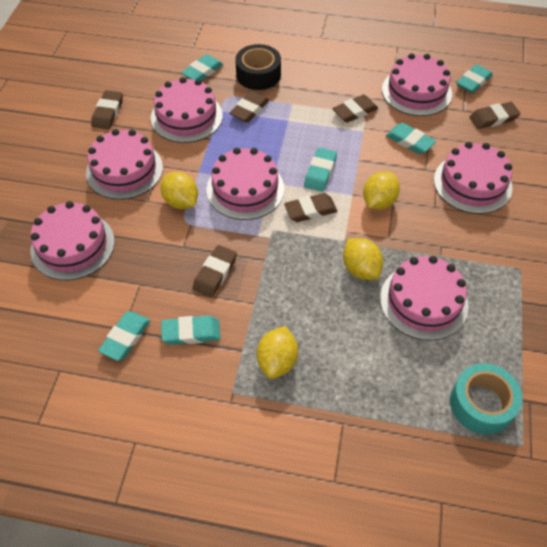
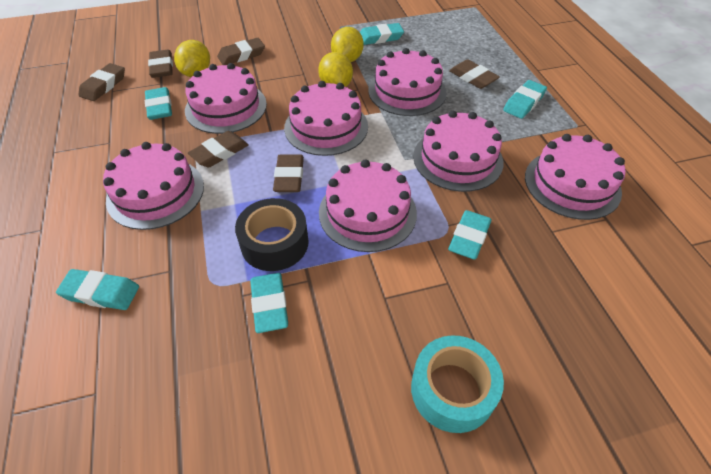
yellow lemon: [160,172,198,209] [257,326,298,379] [343,238,383,280] [363,171,400,209] = 4 -> [174,40,210,77] [318,52,353,87] [331,27,364,62] = 3

